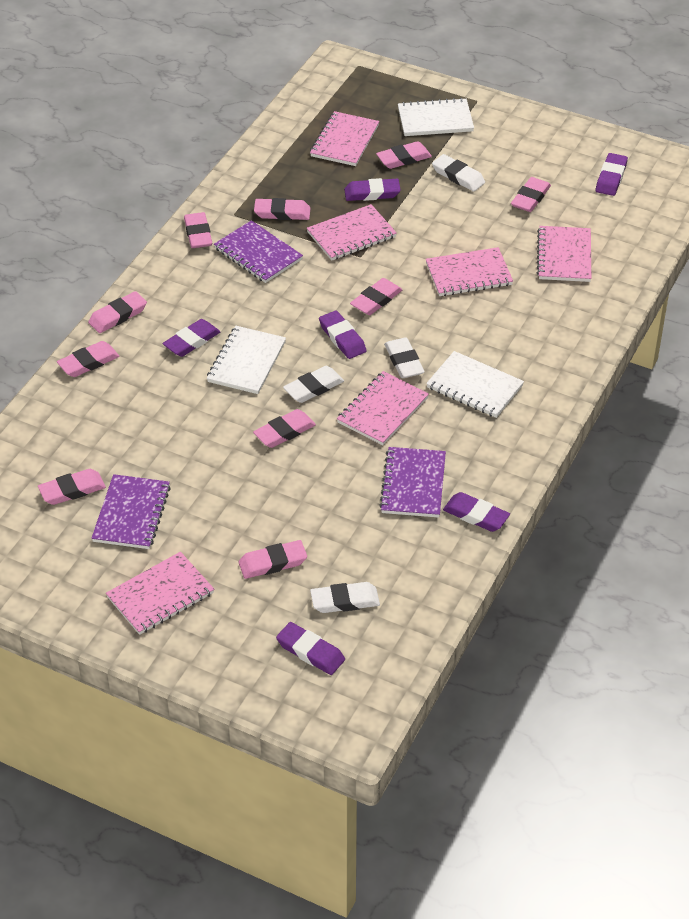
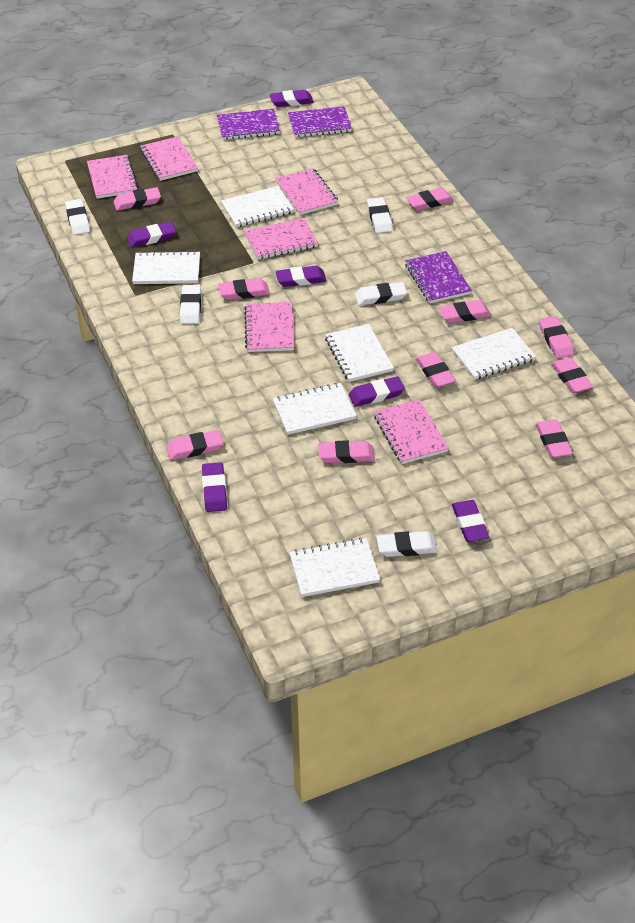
white eraser: [283,366,344,403] [310,582,380,613] [384,337,425,378] [432,154,485,192] = 4 -> [65,199,90,235] [180,285,201,324] [355,282,407,305] [367,197,393,233] [377,531,438,557] = 5
white notebook: [207,326,286,394] [398,98,474,136] [426,351,524,418] = 3 -> [132,251,200,284] [221,186,294,227] [273,383,357,435] [289,538,380,597] [325,324,394,382] [452,328,536,380] = 6

